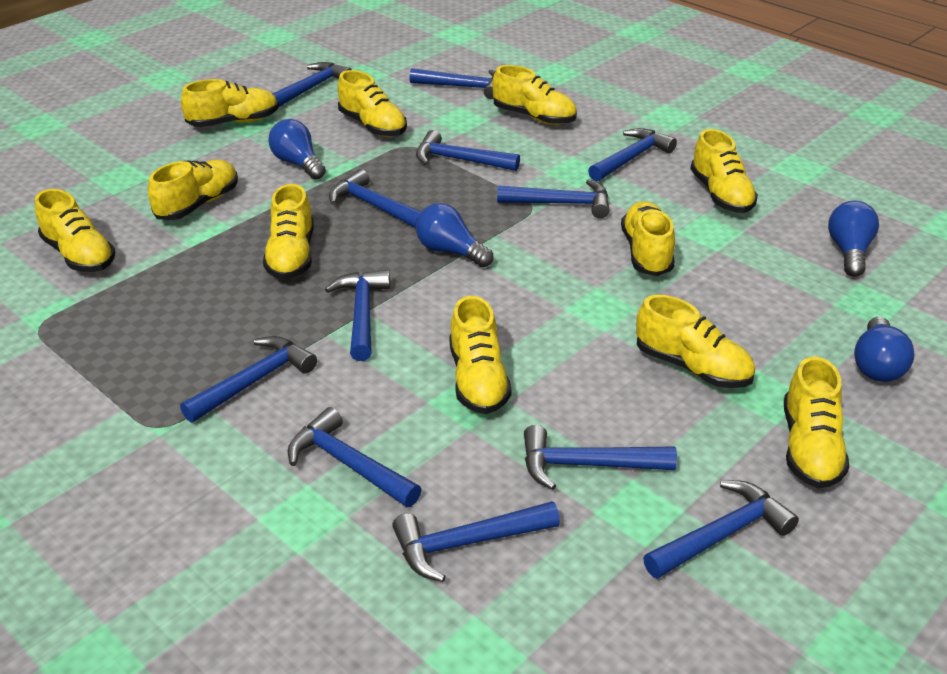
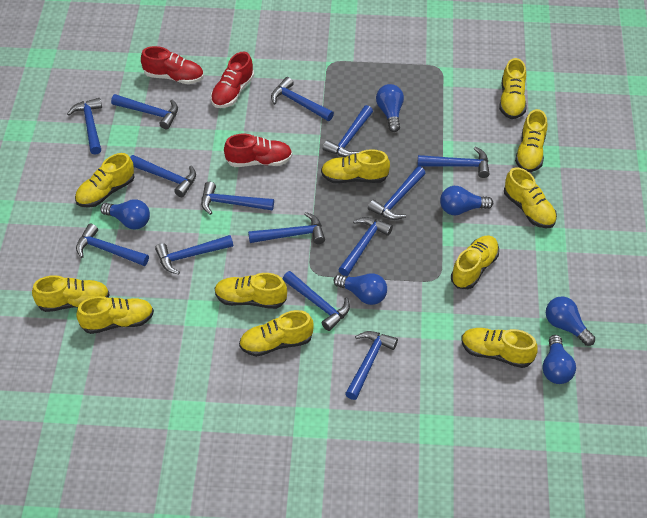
blue hammer: [180,336,317,423] [272,62,352,107] [288,407,422,507] [325,270,390,361] [329,169,422,228] [392,501,560,582] [409,68,495,99] [416,130,520,171] [497,179,610,218] [524,425,677,490] [588,128,677,182] [643,480,799,579] = 12 -> [67,98,102,155] [76,224,149,266] [111,94,178,129] [130,155,196,197] [155,235,233,274] [201,182,274,215] [248,212,325,244] [271,77,334,121] [283,271,350,331] [323,105,373,157] [338,217,393,276] [345,331,398,400] [368,166,425,220] [418,147,490,178] = 14
blue light bulb: [268,119,326,180] [416,203,493,267] [828,201,879,277] [854,317,915,382] = 4 -> [100,199,150,230] [334,273,387,305] [376,84,404,132] [440,186,493,215] [543,335,576,384] [546,296,595,346] = 6
red shoe: none = 0 -> [141,46,204,84] [211,51,254,108] [224,134,292,167] = 3

